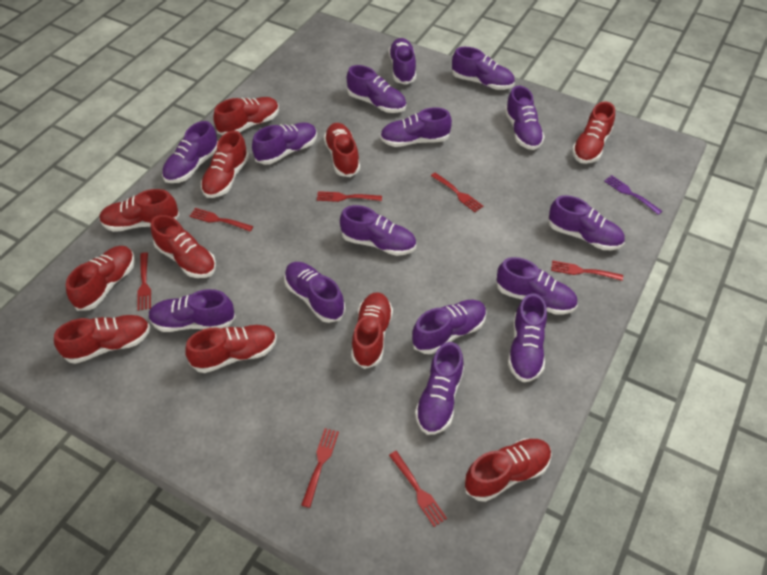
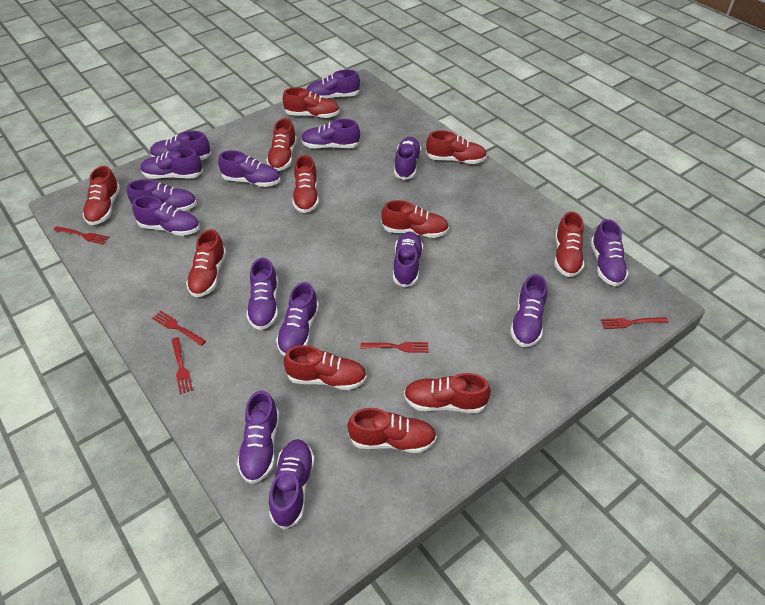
purple fork: [604,175,662,215] = 1 -> none = 0
red fork: [137,252,151,311] [190,208,253,232] [301,428,339,508] [317,191,382,202] [389,451,447,527] [431,173,483,212] [551,260,623,281] = 7 -> [53,226,109,244] [152,311,206,346] [171,337,193,394] [361,342,428,353] [601,317,668,329] = 5

